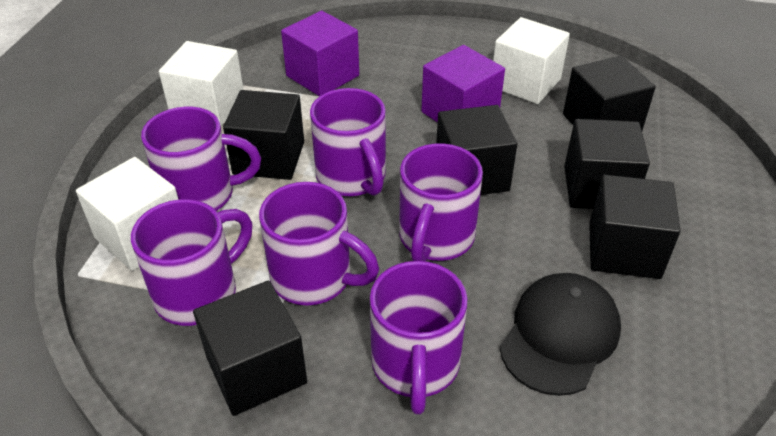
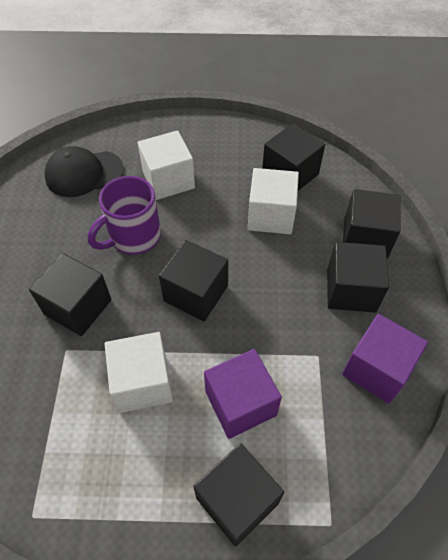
purple mug: [131,199,252,326] [141,107,261,211] [259,182,379,305] [310,88,386,196] [370,261,468,414] [399,143,483,261] = 6 -> [88,176,161,255] = 1

